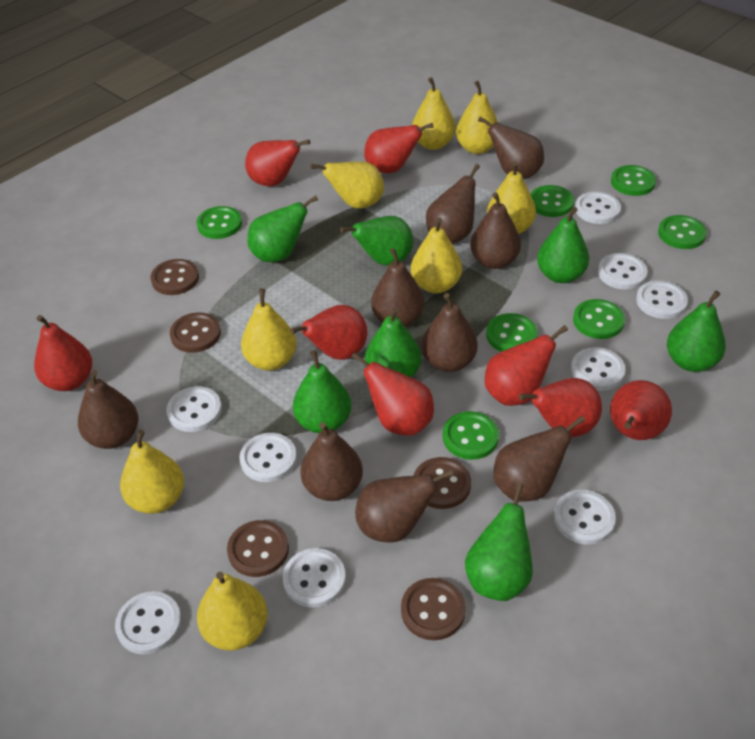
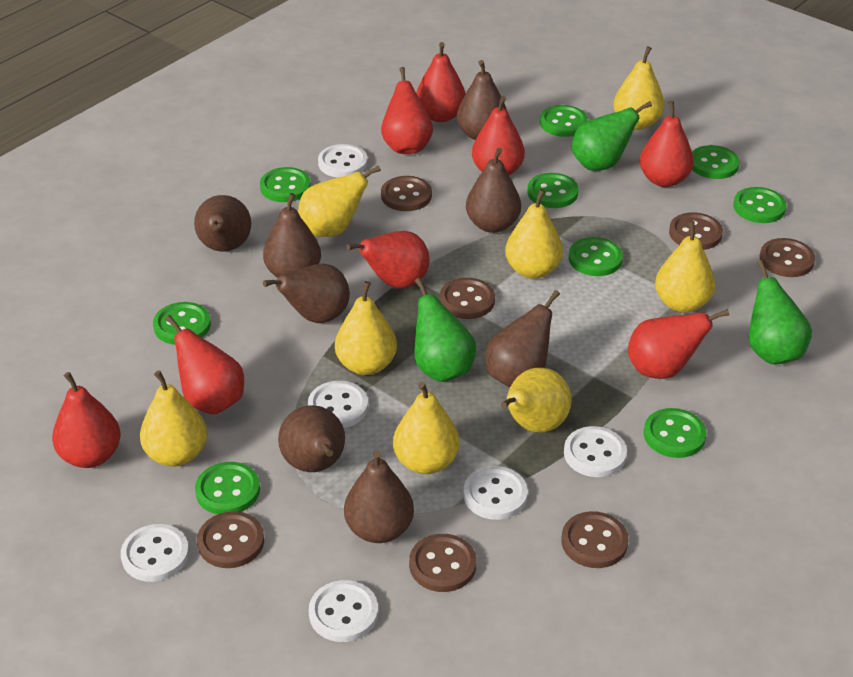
brown button: [151,259,199,295] [170,312,221,353] [227,520,289,577] [401,578,466,640] [413,457,471,509] = 5 -> [197,511,264,568] [381,176,432,211] [409,534,477,592] [440,278,495,319] [561,511,629,568] [669,212,723,250] [760,238,815,277] = 7
brown pear: [78,370,139,449] [300,422,363,501] [355,469,454,543] [371,248,424,327] [422,293,478,372] [426,164,480,244] [470,192,521,269] [478,117,544,179] [493,416,585,502] = 9 -> [194,195,251,252] [263,193,321,278] [263,264,350,323] [278,405,345,472] [344,450,414,543] [457,60,507,140] [466,148,521,233] [485,290,560,388] = 8
green button: [197,206,242,239] [443,411,499,460] [486,313,538,352] [531,185,574,217] [573,299,625,339] [611,165,656,196] [658,215,707,249] = 7 -> [153,302,211,345] [195,462,260,514] [260,167,311,202] [527,173,579,208] [540,105,588,137] [568,237,623,276] [644,408,706,458] [692,145,740,179] [733,187,786,223] = 9
green pear: [247,195,318,262] [293,350,351,433] [340,216,413,266] [365,307,421,378] [465,483,533,601] [537,207,589,283] [667,291,726,372] = 7 -> [415,278,476,382] [572,101,652,171] [749,260,812,364] = 3
white button: [115,591,182,655] [167,386,222,432] [240,433,297,482] [283,548,346,608] [554,490,616,545] [571,347,625,391] [575,191,621,224] [598,253,648,290] [636,280,688,319] = 9 -> [121,524,189,582] [308,381,368,428] [309,580,378,642] [318,144,368,177] [463,466,528,520] [564,426,627,477] = 6

